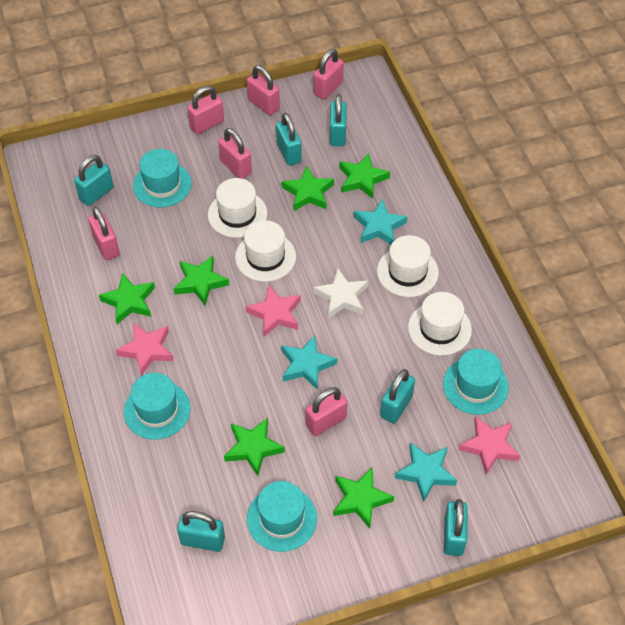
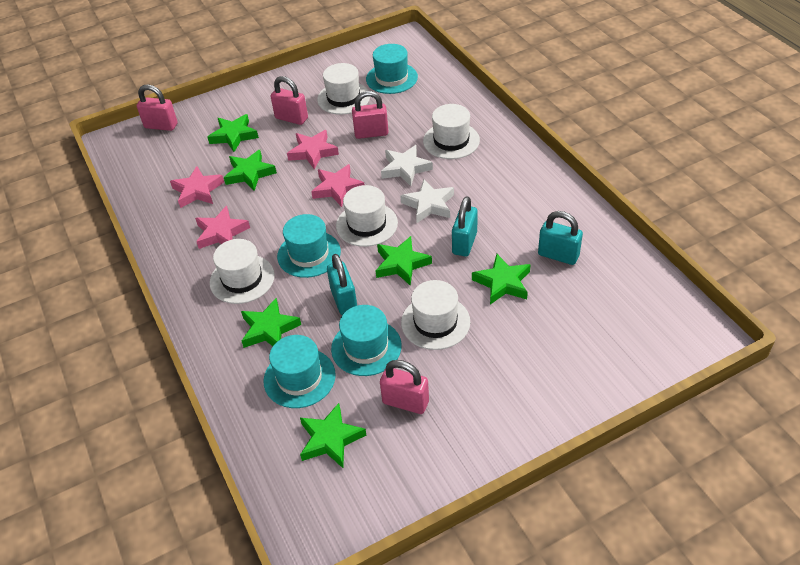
pink padlock: [88,207,120,260] [187,86,224,134] [218,128,252,179] [247,65,280,115] [306,387,347,436] [314,49,344,99] = 6 -> [137,84,178,131] [270,76,308,125] [352,91,389,139] [380,360,429,414] = 4
pink star: [116,323,174,376] [246,285,301,337] [458,416,520,474] = 3 -> [170,166,224,208] [195,206,250,249] [287,130,339,170] [311,164,365,207] = 4
turquoise padlock: [74,155,113,206] [177,511,225,552] [276,113,302,166] [330,94,347,146] [380,369,415,424] [444,499,468,556] = 6 -> [327,254,357,315] [452,196,478,256] [538,211,583,265] = 3
turquoise star: [281,335,337,390] [354,199,407,245] [395,443,457,502] = 3 -> none = 0
white hat: [208,178,267,238] [235,220,296,282] [377,235,439,297] [408,292,472,356] = 4 -> [210,239,275,304] [317,63,370,115] [336,185,398,247] [401,280,470,350] [423,104,480,159] = 5
white star: [313,268,368,319] = 1 -> [381,145,433,186] [400,179,454,223] = 2

